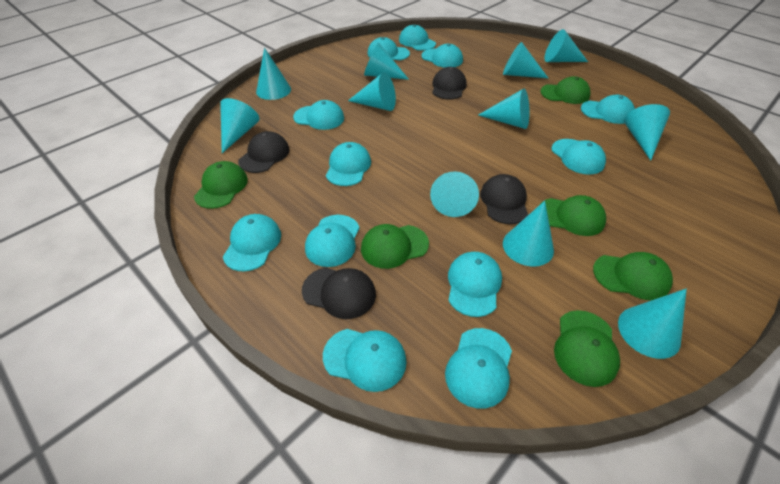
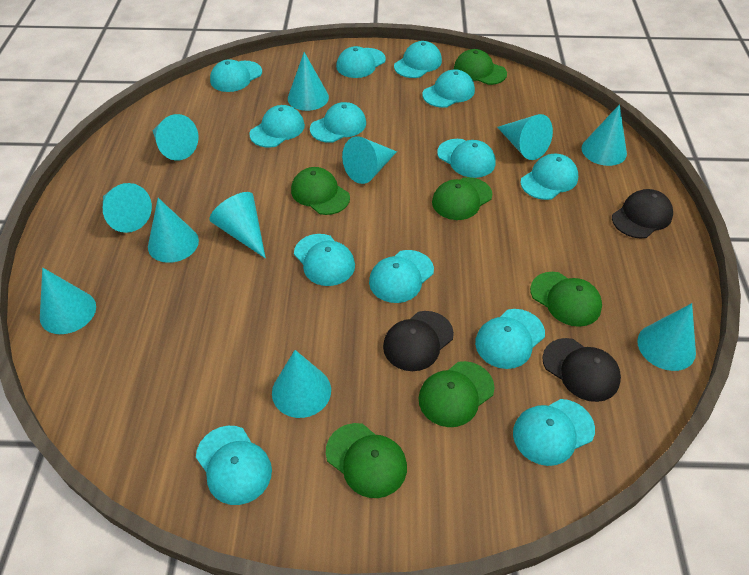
black cap: [238,131,289,173] [302,268,376,319] [432,67,466,100] [480,174,528,224] = 4 -> [383,311,454,371] [542,338,621,402] [612,189,673,238] = 3
turquoise cap: [223,214,281,271] [293,100,344,130] [305,215,359,267] [323,329,407,392] [326,142,371,186] [368,37,410,60] [399,25,436,51] [421,44,463,68] [445,328,512,409] [448,252,502,317] [551,139,606,175] [581,95,635,124] = 12 -> [196,426,272,505] [210,59,262,92] [249,105,305,148] [294,234,355,286] [310,102,366,143] [336,46,386,78] [369,250,434,303] [394,41,442,78] [422,69,475,108] [437,139,495,178] [475,309,545,369] [513,399,595,466] [520,153,578,200] = 13

